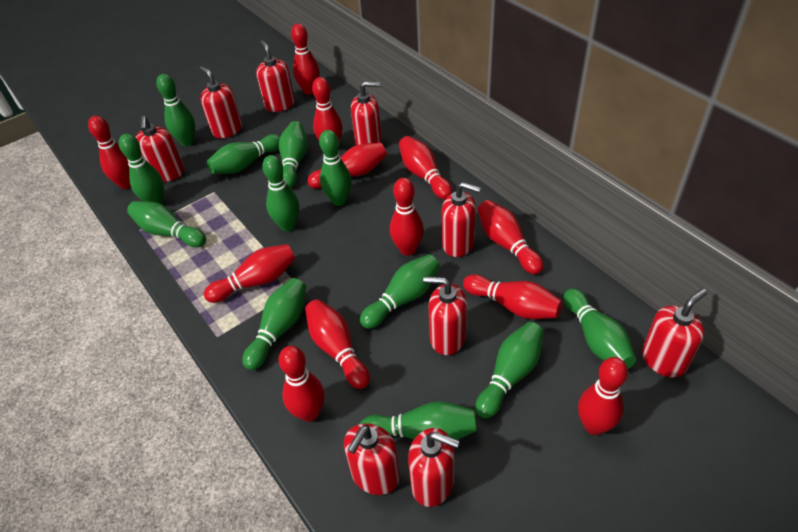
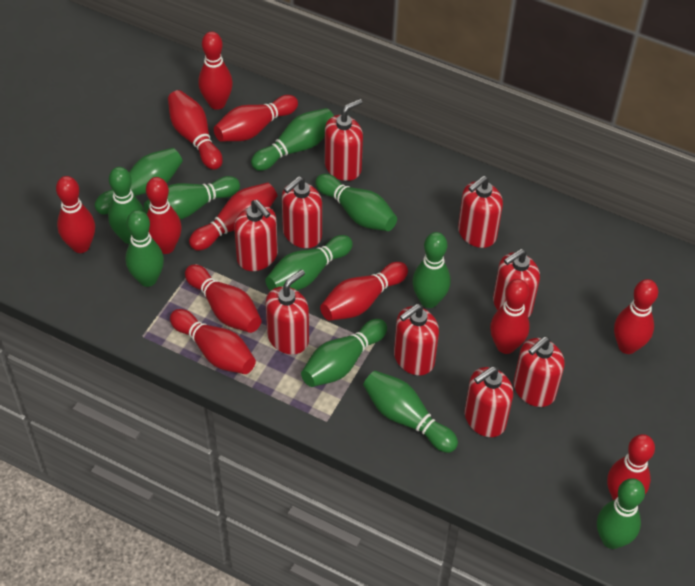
green bowling pin: [119,134,164,204] [127,201,206,247] [156,74,195,146] [207,134,280,174] [242,278,306,370] [262,155,299,231] [279,121,308,188] [319,130,352,206] [360,254,440,329] [360,401,477,440] [475,322,544,419] [564,288,636,369] = 12 -> [95,148,183,214] [108,167,145,244] [125,210,164,287] [144,176,240,220] [251,108,334,171] [265,235,353,291] [301,319,387,387] [315,174,397,231] [363,371,458,453] [412,232,450,308] [597,478,645,549] = 11

